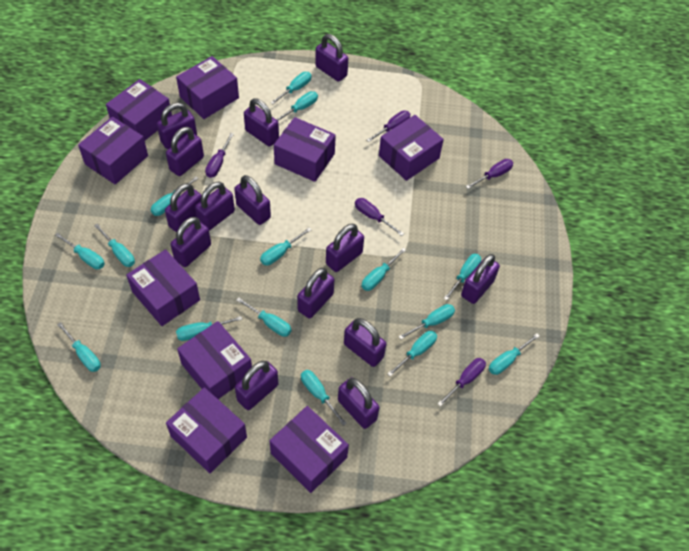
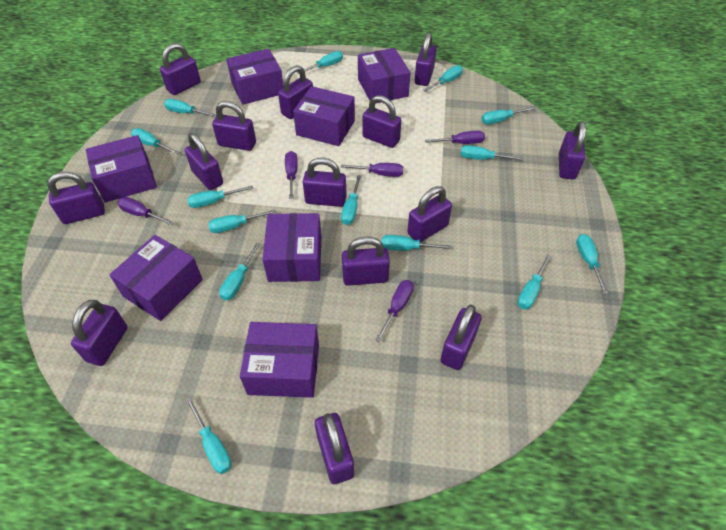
purple box: [78,117,148,185] [106,79,172,141] [126,249,200,326] [166,387,247,473] [176,56,239,119] [177,321,252,399] [270,406,349,493] [274,117,336,182] [379,115,444,181] = 9 -> [86,135,157,203] [109,235,203,321] [226,49,284,105] [240,322,319,398] [262,213,321,282] [293,86,355,146] [358,48,411,103] = 7
turquoise screwdriver: [55,233,105,269] [57,322,101,372] [94,224,135,267] [151,176,199,216] [176,316,242,341] [236,297,292,337] [260,228,311,266] [270,72,312,104] [276,91,318,121] [301,370,347,426] [362,248,406,291] [387,331,437,377] [398,304,455,339] [444,254,481,300] [489,333,540,375] = 15 -> [131,128,179,155] [164,99,217,117] [186,397,232,474] [187,185,254,208] [208,210,276,233] [219,242,260,301] [297,51,343,74] [341,175,361,225] [382,235,452,251] [423,65,463,92] [461,145,523,160] [482,107,535,124] [517,254,551,310] [576,234,609,294] = 14

